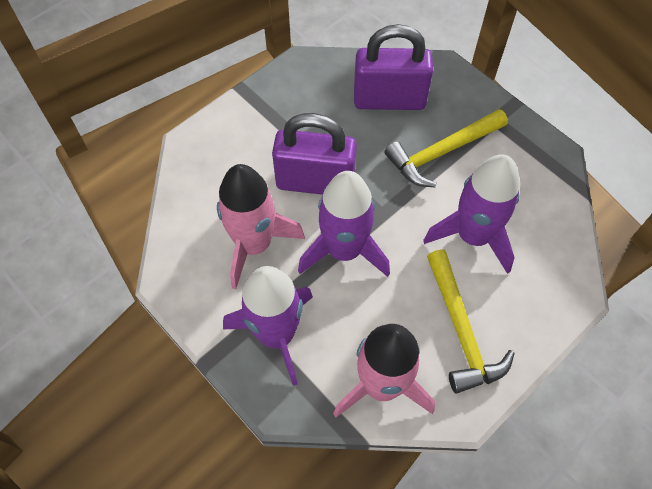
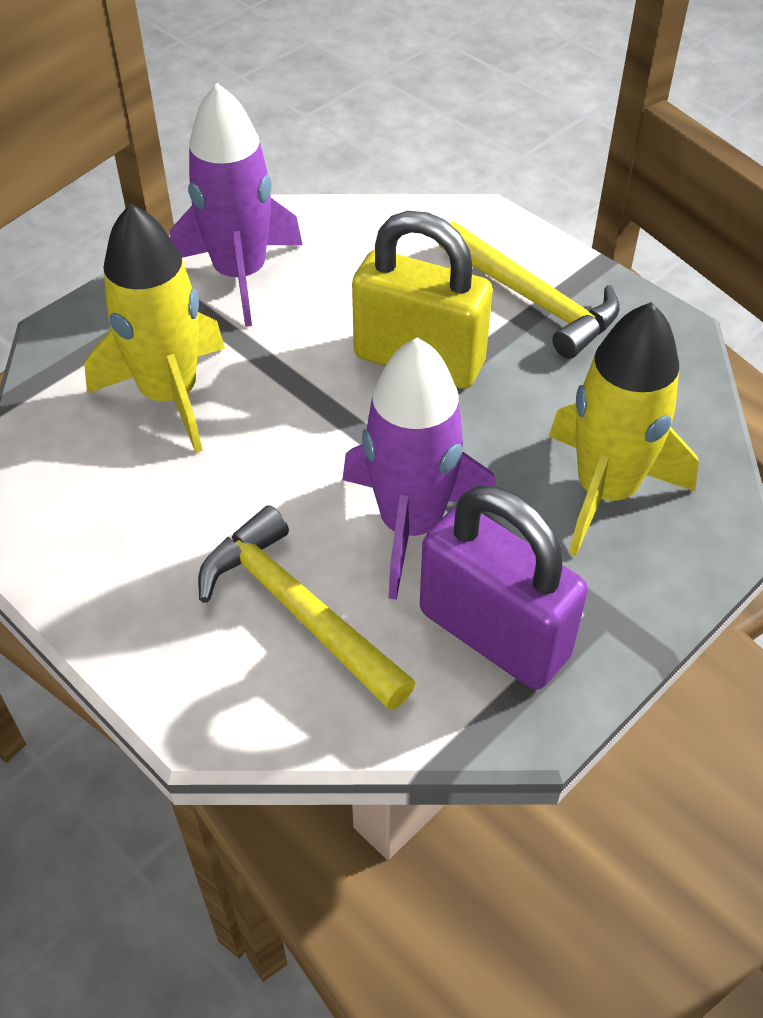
pink rocket: [217,164,305,289] [333,324,435,418] = 2 -> none = 0
purple padlock: [272,113,357,195] [354,24,433,110] = 2 -> [420,485,588,690] = 1
purple rocket: [223,266,313,386] [298,171,390,277] [423,154,520,274] = 3 -> [170,83,303,327] [342,337,496,600] = 2
yellow padlock: none = 0 -> [352,211,493,389] = 1
yellow rocket: none = 0 -> [84,203,225,453] [549,302,699,556] = 2

